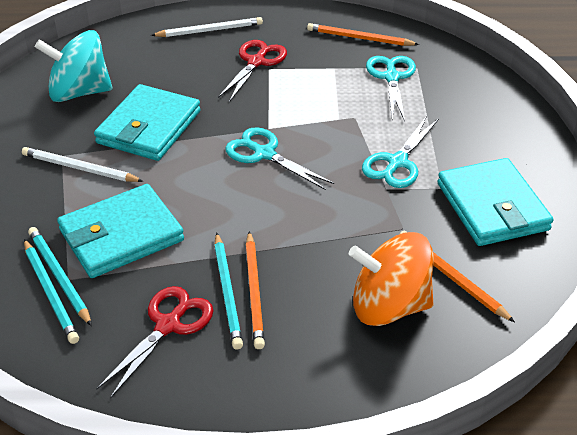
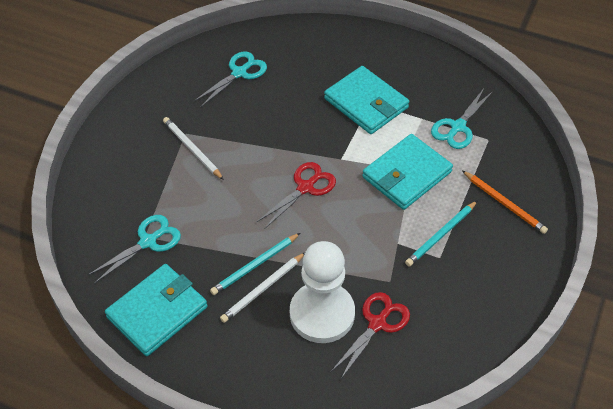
orange pencil: [246,231,265,349] [307,23,419,46] [400,231,515,322] = 3 -> [463,171,548,234] = 1
orange spinning top: [349,232,434,326] = 1 -> none = 0
turquoise pencil: [24,239,79,344] [28,227,92,326] [214,232,243,349] = 3 -> [210,233,300,295] [405,201,477,267] = 2
turquoise spinning top: [35,30,112,102] = 1 -> none = 0
white pawn: none = 0 -> [290,241,355,343] = 1

